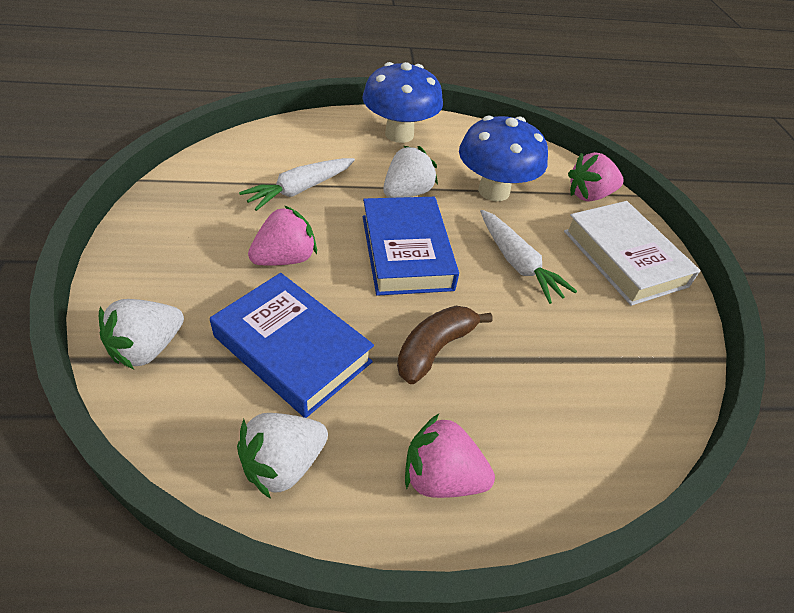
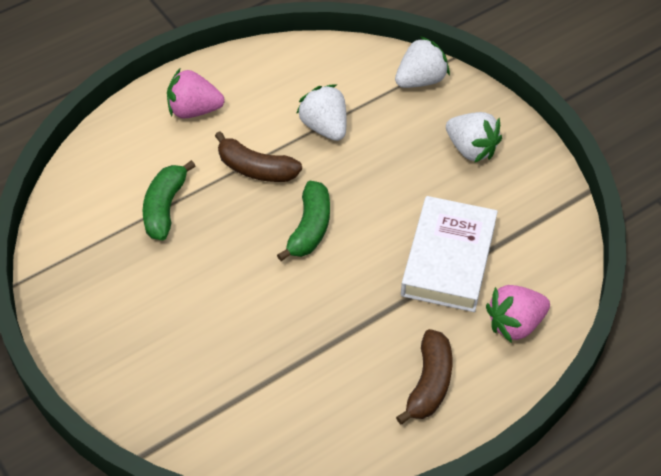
blue book: [210,273,374,418] [362,197,459,296] = 2 -> none = 0
blue mushroom: [362,62,443,143] [459,116,548,201] = 2 -> none = 0
brown banana: [397,306,493,384] = 1 -> [215,131,302,182] [396,329,452,424] = 2
green banana: none = 0 -> [143,160,195,240] [277,181,330,261] = 2
pink strawberry: [248,205,317,266] [405,414,495,498] [568,152,624,201] = 3 -> [167,69,224,118] [486,285,550,343] = 2
white carrot: [239,158,355,211] [480,210,577,304] = 2 -> none = 0

